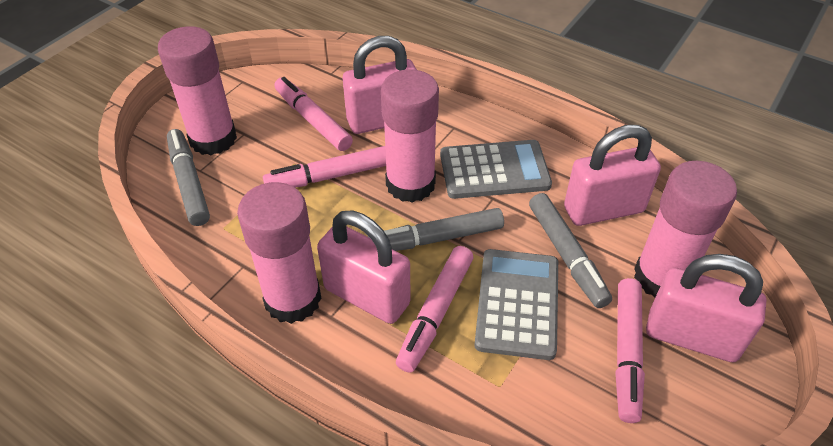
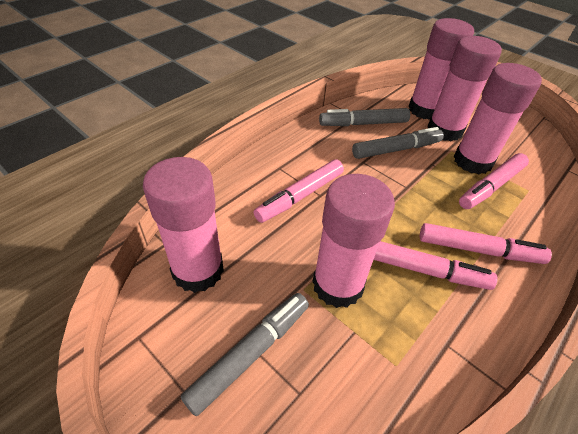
grey calculator: [440,140,552,199] [475,249,558,360] = 2 -> none = 0
pink glue stick: [158,26,237,155] [237,182,322,324] [381,69,439,203] [634,161,737,297] = 4 -> [143,157,224,293] [313,174,395,308] [409,18,474,120] [427,36,502,141] [454,63,542,174] = 5
pink padlock: [317,210,411,324] [343,36,417,134] [564,125,661,226] [646,254,767,362] = 4 -> none = 0

